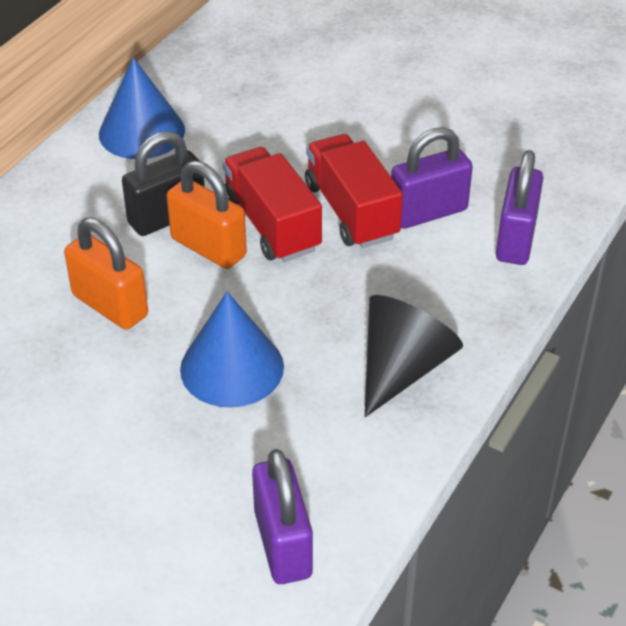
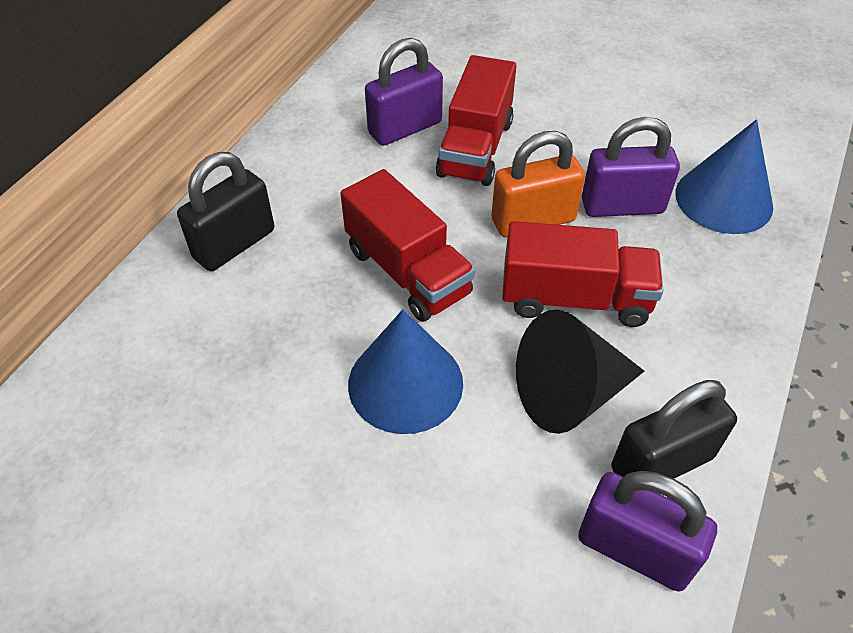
black padlock: [122,131,205,236] = 1 -> [177,152,274,271] [611,380,737,478] = 2
orange padlock: [64,218,148,330] [167,161,247,269] = 2 -> [491,131,585,237] = 1
red truck: [223,147,322,262] [305,134,403,248] = 2 -> [340,169,475,322] [436,55,517,186] [502,221,664,327] = 3

